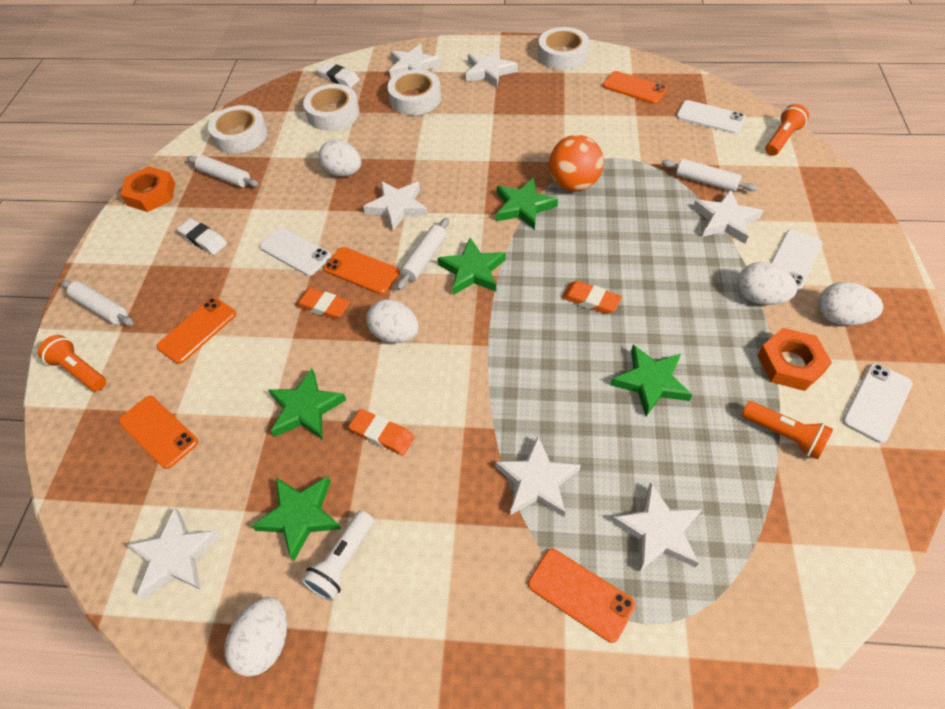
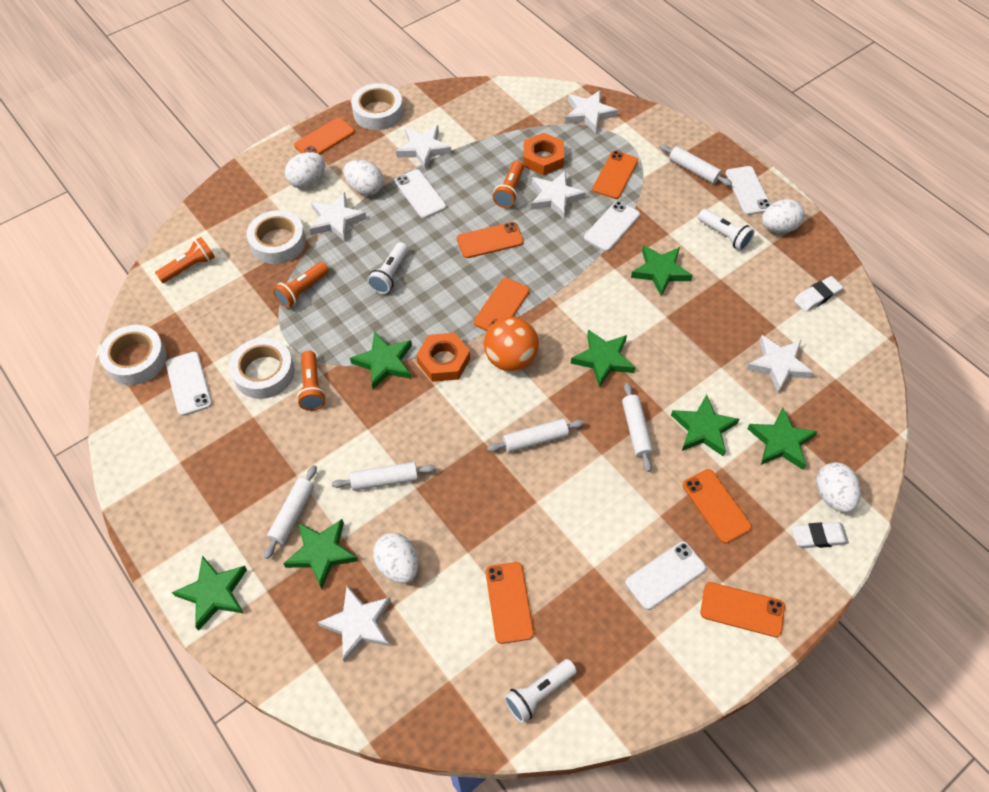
green star: [251,476,341,561] [268,368,346,440] [438,238,506,295] [496,178,558,230] [610,345,692,417] = 5 -> [172,556,247,630] [283,519,358,589] [350,331,412,390] [571,329,635,388] [631,245,693,297] [671,395,739,457] [747,407,818,470] = 7
orange eraser: [295,288,350,319] [349,409,415,455] [562,281,622,314] = 3 -> none = 0
orange flashlight: [38,335,106,391] [741,401,833,460] [765,104,809,156] = 3 -> [155,237,215,283] [273,262,329,308] [297,351,326,411] [493,161,524,208] = 4
orange phone: [119,396,198,469] [156,297,236,364] [324,247,400,294] [528,549,636,643] [603,71,667,104] = 5 -> [294,117,355,154] [457,222,524,258] [474,278,530,331] [486,562,534,644] [592,151,638,199] [683,469,752,543] [700,582,785,637] = 7
white flashlight: [301,511,374,601] = 1 -> [367,242,408,294] [504,659,577,723] [698,209,754,251] = 3
white phone: [260,227,331,276] [676,100,745,134] [771,230,822,291] [842,363,913,443] = 4 -> [166,352,212,416] [395,169,446,219] [584,201,640,251] [625,541,706,610] [725,166,771,215] = 5
white rolling pin: [61,280,134,326] [187,155,259,187] [397,218,449,290] [661,159,757,192] = 4 -> [264,465,317,559] [332,462,436,491] [487,419,584,453] [622,383,653,472] [660,144,732,186] = 5
white star: [127,508,221,599] [363,181,428,231] [389,44,441,78] [466,48,518,87] [495,437,581,517] [611,483,702,572] [693,189,763,244] = 7 -> [310,192,367,241] [317,586,391,662] [396,125,451,170] [531,171,586,219] [565,90,618,133] [746,335,814,393] = 6

